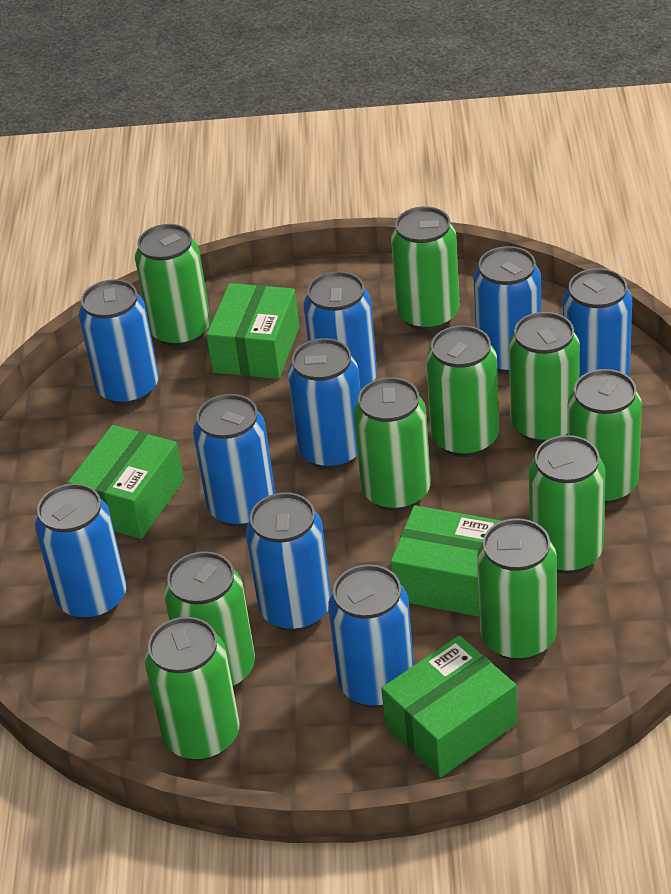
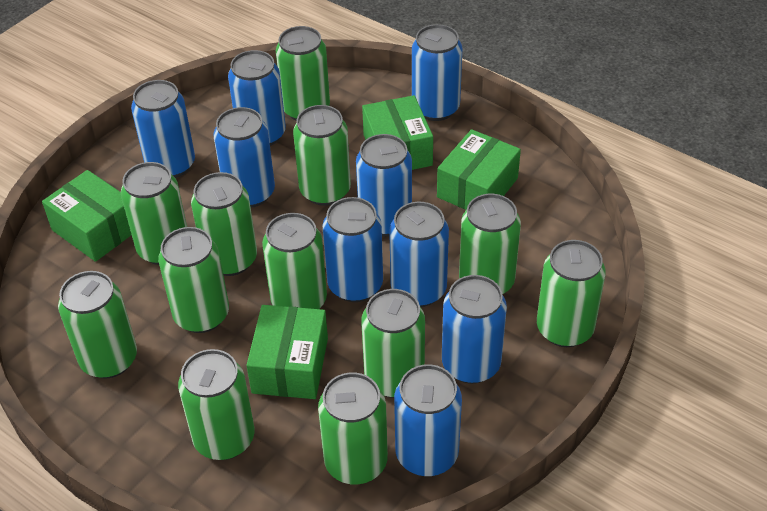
green can: [135,224,211,347] [145,617,239,761] [164,551,255,688] [354,377,431,511] [391,206,459,331] [426,325,499,457] [477,518,557,661] [509,312,580,443] [529,435,606,574] [568,369,642,504] = 10 -> [58,271,137,379] [121,162,187,265] [158,227,229,333] [178,349,254,460] [191,172,257,276] [262,213,327,309] [276,26,330,121] [293,105,351,206] [318,372,388,484] [361,289,425,398] [459,194,521,294] [537,240,606,347] = 12

